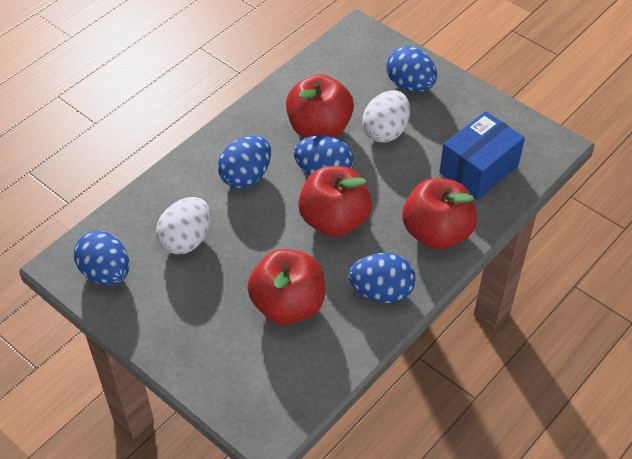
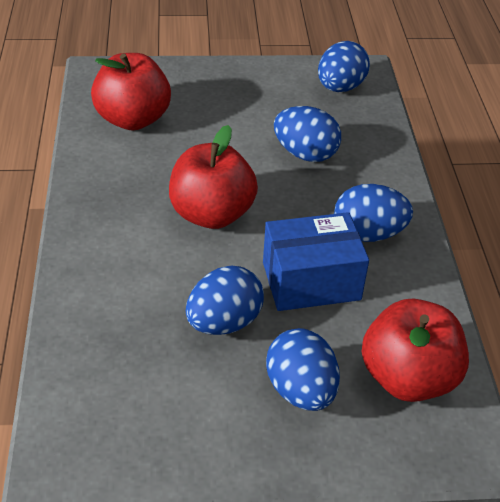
red apple: [247,249,325,325] [286,74,354,138] [298,166,372,237] [403,178,477,250] = 4 -> [91,53,171,130] [169,125,258,229] [362,299,469,402] = 3
white egg: [156,197,211,254] [363,90,410,142] = 2 -> none = 0

